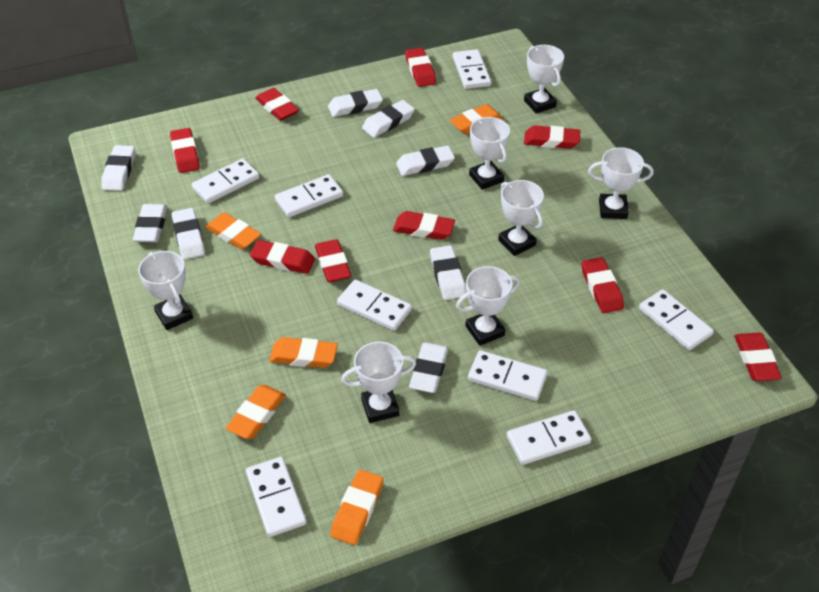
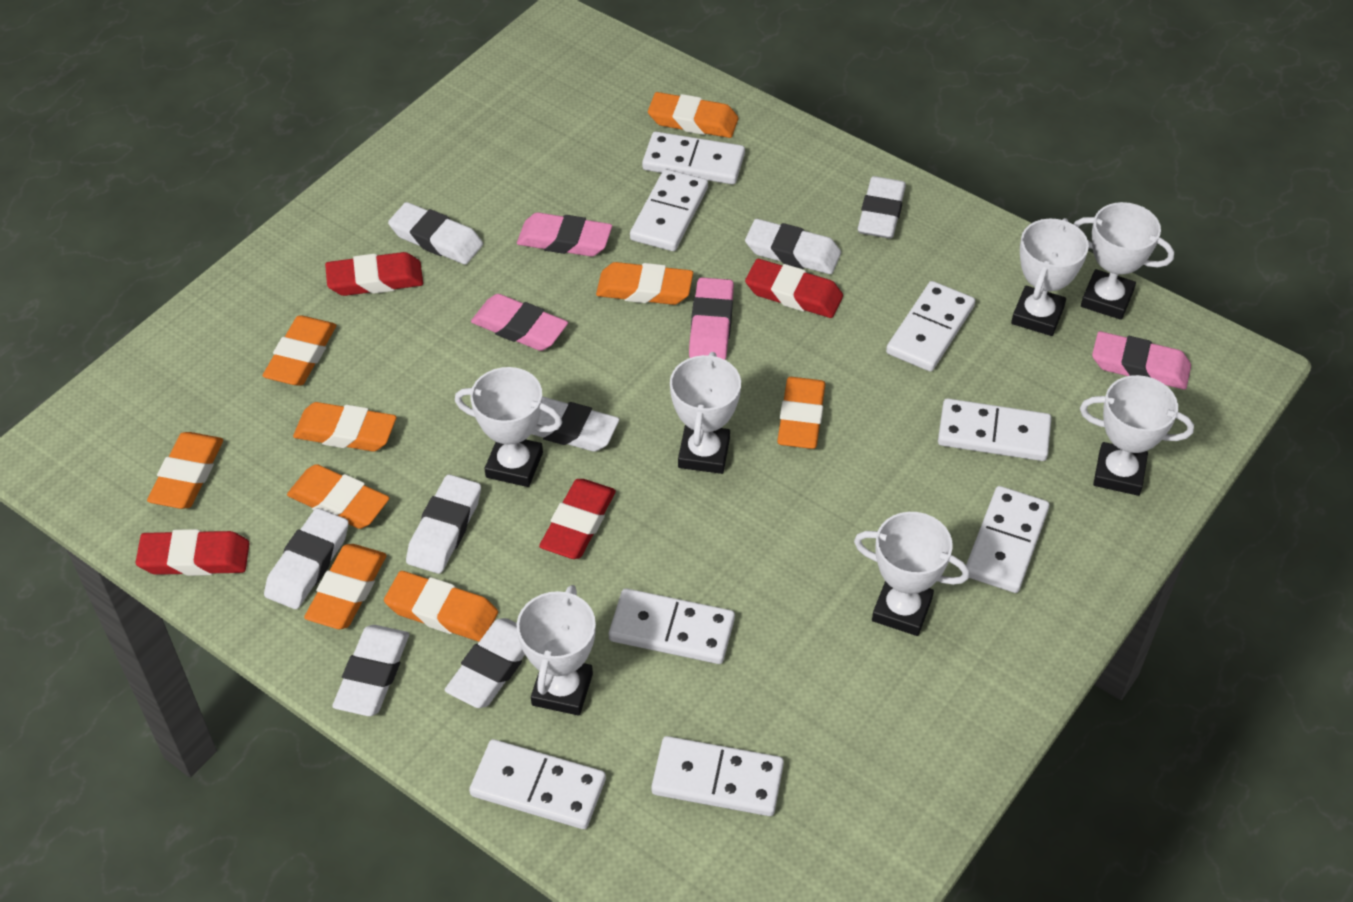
orange eraser: [205,212,261,250] [226,385,286,439] [269,337,338,368] [330,469,384,545] [450,104,503,134] = 5 -> [147,432,223,509] [263,315,336,386] [287,464,389,529] [293,402,396,452] [304,544,386,629] [384,571,498,642] [596,262,693,305] [648,92,738,138] [777,377,825,449] = 9
pink eraser: none = 0 -> [471,294,568,351] [517,213,612,256] [689,277,734,360] [1092,331,1191,389] = 4
red eraser: [170,128,200,173] [250,240,315,274] [255,88,299,121] [315,239,351,282] [393,211,455,240] [405,48,436,87] [524,125,580,149] [582,257,624,313] [734,333,782,381] = 9 -> [136,529,250,576] [325,252,423,296] [539,479,616,559] [745,259,843,318] = 4

